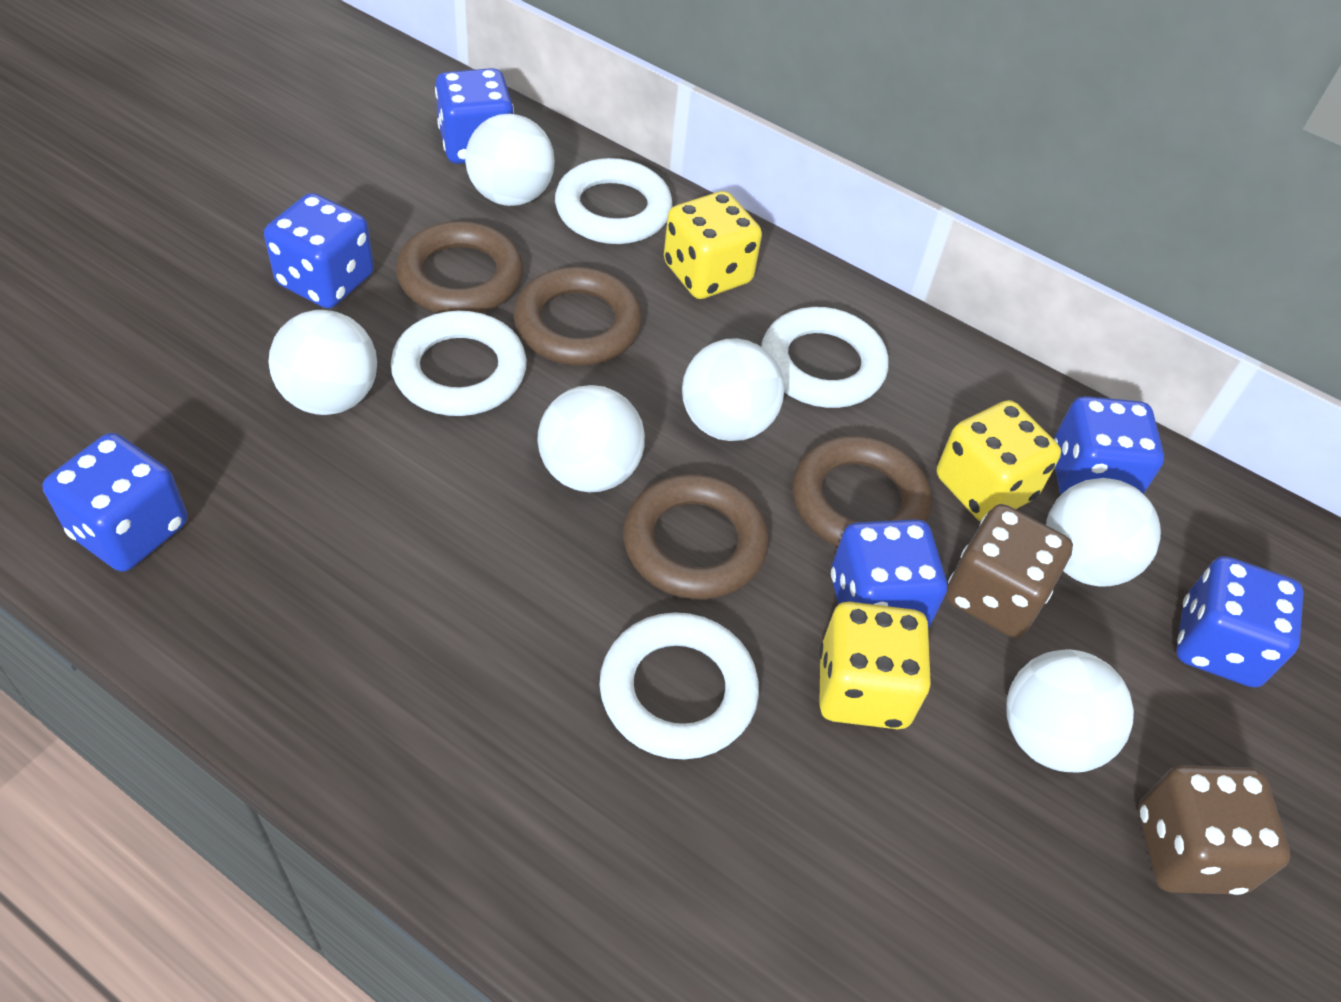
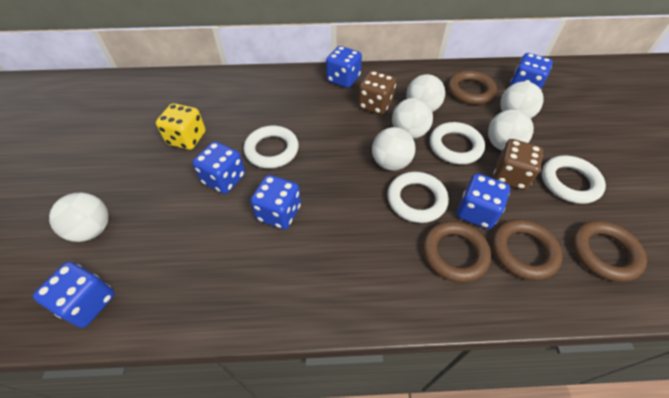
yellow dice: [664,191,762,299] [819,602,931,729] [937,400,1061,522] = 3 -> [156,103,206,150] = 1

